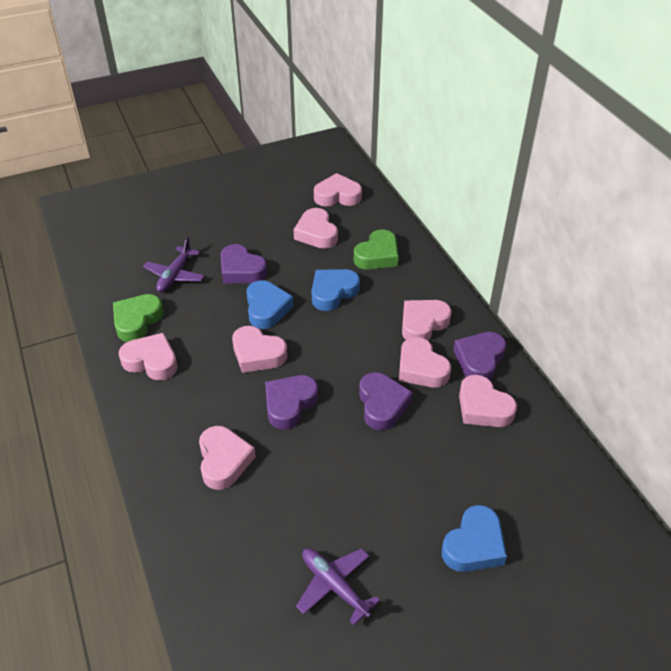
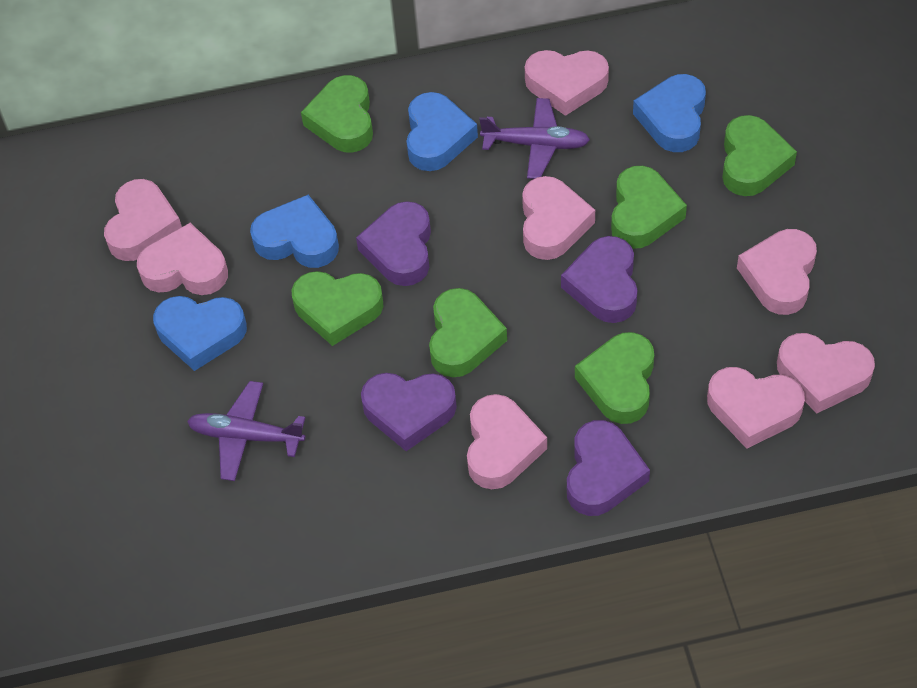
blue heart: [246,280,294,329] [312,269,360,311] [442,505,507,572] = 3 -> [153,296,247,371] [250,195,339,268] [406,92,478,171] [633,74,706,152] = 4
green heart: [113,294,163,342] [354,229,399,270] = 2 -> [291,271,384,346] [301,75,373,153] [429,288,507,377] [575,332,654,424] [611,166,687,249] [722,115,797,196] = 6

